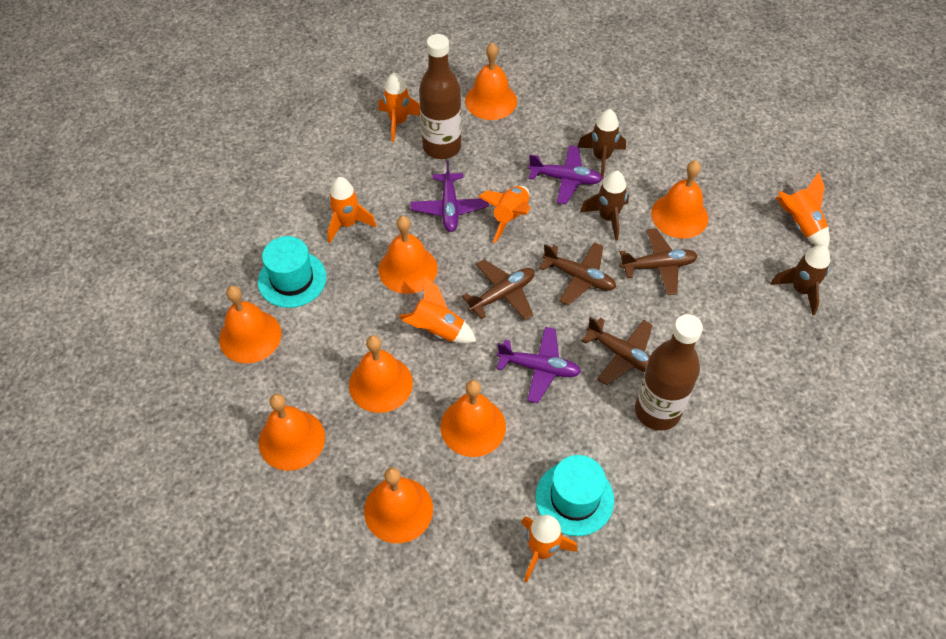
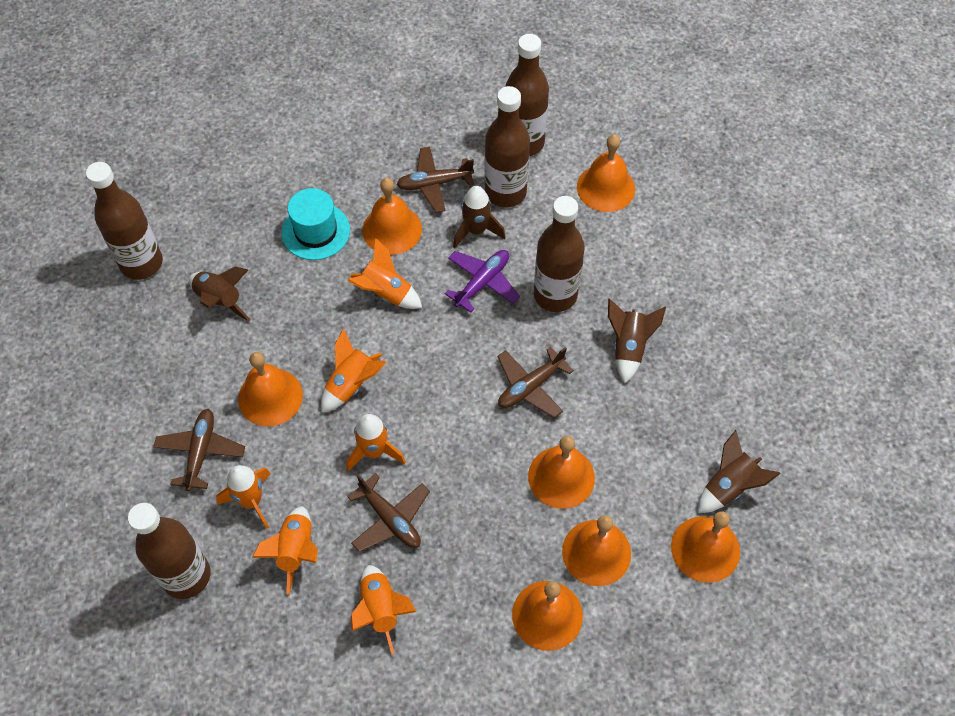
brown bottle: [419,34,462,159] [635,314,703,431] = 2 -> [86,162,163,280] [128,503,210,599] [484,86,530,208] [505,34,549,156] [534,196,585,312] = 5
brown rocket: [578,109,626,179] [580,171,629,241] [770,245,830,315] = 3 -> [189,267,251,321] [453,186,506,248] [608,299,666,383] [698,430,781,513] = 4
orange bell: [219,286,282,363] [259,394,325,471] [349,335,413,413] [364,467,433,543] [379,216,438,294] [440,380,506,457] [465,42,517,120] [651,161,708,239] = 8 -> [238,352,303,426] [362,178,422,255] [512,581,583,651] [528,436,595,509] [562,515,631,586] [577,134,635,212] [671,511,740,583] = 7
purple plane: [410,161,489,232] [497,327,581,403] [528,145,602,204] = 3 -> [445,250,520,313] = 1
turquoise hat: [258,236,327,308] [536,455,614,536] = 2 -> [281,188,350,260] = 1

